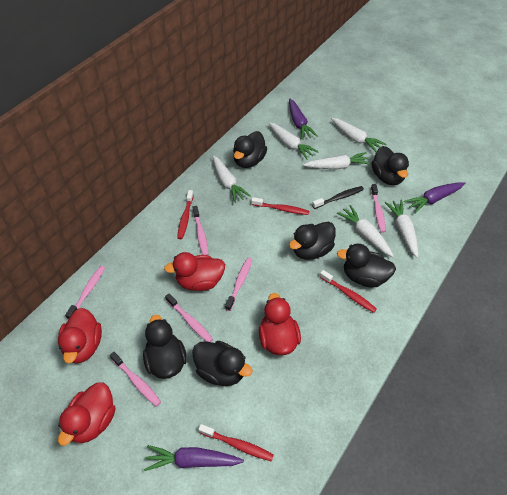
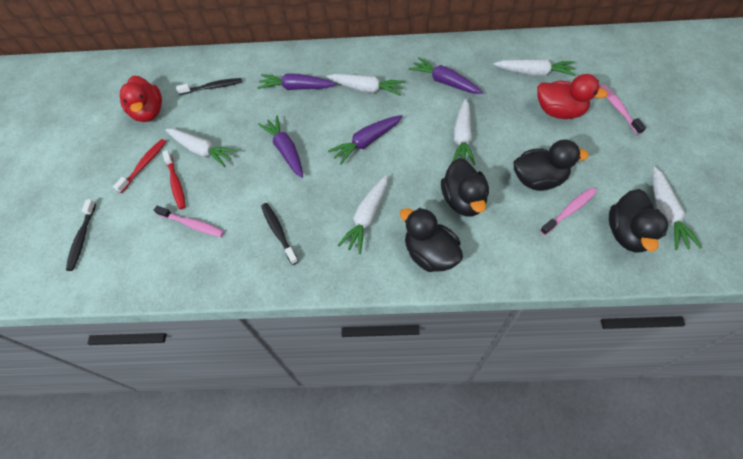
black duck: [143,315,187,379] [192,341,253,386] [233,131,267,168] [289,222,336,260] [337,244,396,287] [371,146,409,185] = 6 -> [400,208,463,272] [441,158,489,217] [514,139,589,191] [609,189,668,253] = 4
black toothbrush: [312,186,364,209] = 1 -> [66,199,96,271] [176,78,242,95] [261,203,299,265] = 3
pink toothbrush: [65,266,105,319] [110,352,161,407] [165,294,213,342] [193,206,208,255] [225,258,252,311] [371,184,386,233] = 6 -> [154,206,224,237] [540,187,597,235] [599,84,646,135] = 3
purple carrot: [144,445,244,471] [289,99,318,140] [404,182,465,213] = 3 -> [257,74,336,90] [258,116,303,178] [328,115,403,165] [409,57,483,94] = 4
red duck: [58,308,102,363] [58,383,115,446] [164,252,225,291] [259,293,301,355] = 4 -> [120,76,162,122] [537,74,608,119] = 2
red toothbrush: [177,190,194,239] [198,424,274,462] [251,197,309,215] [320,270,377,313] = 4 -> [113,139,166,193] [162,150,186,209] = 2

